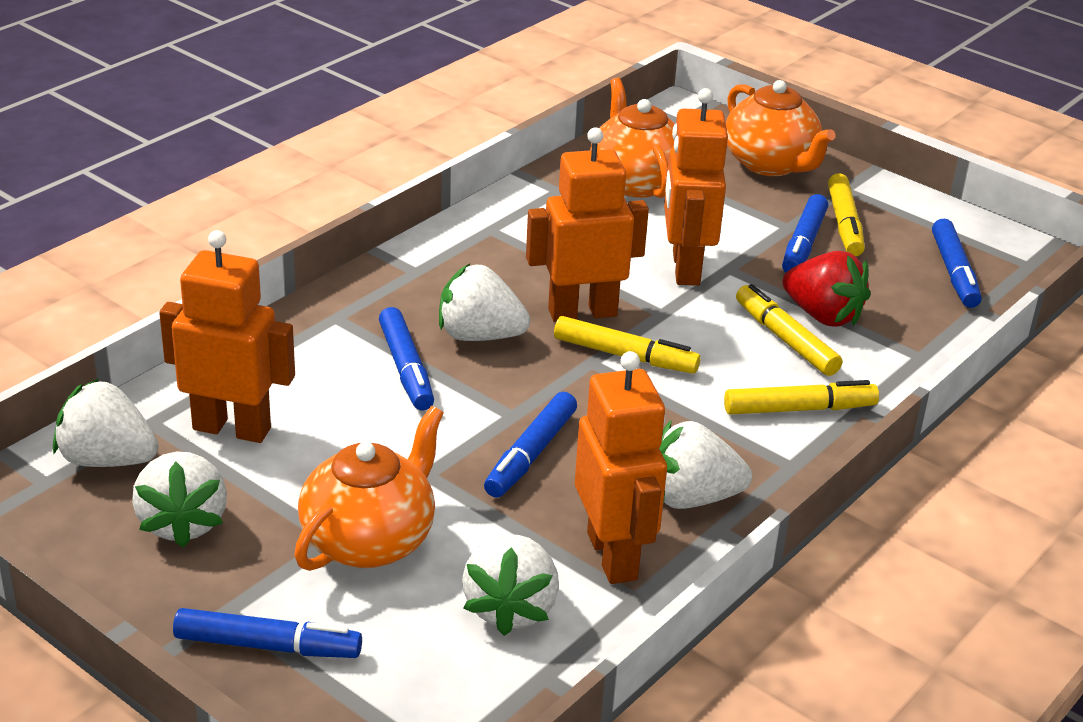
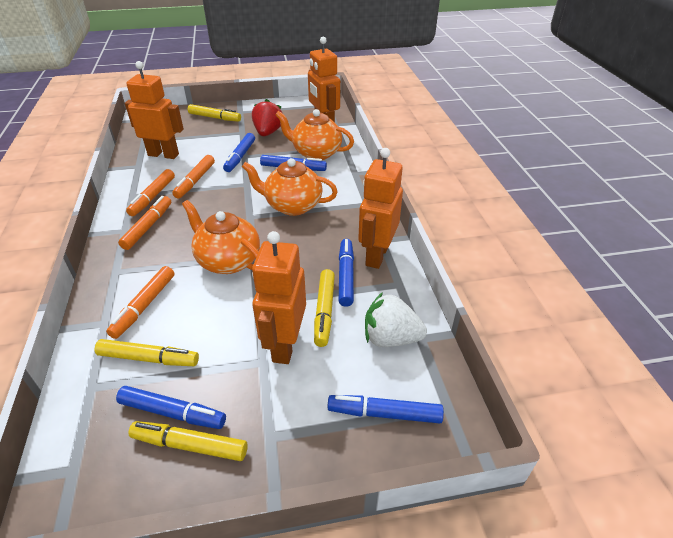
orange marker: none = 0 -> [106,266,174,339] [118,196,171,250] [126,169,175,216] [172,155,215,199] = 4
white strawberry: [53,379,158,467] [132,451,227,548] [439,264,530,341] [462,535,559,636] [659,421,752,509] = 5 -> [365,292,427,347] = 1

